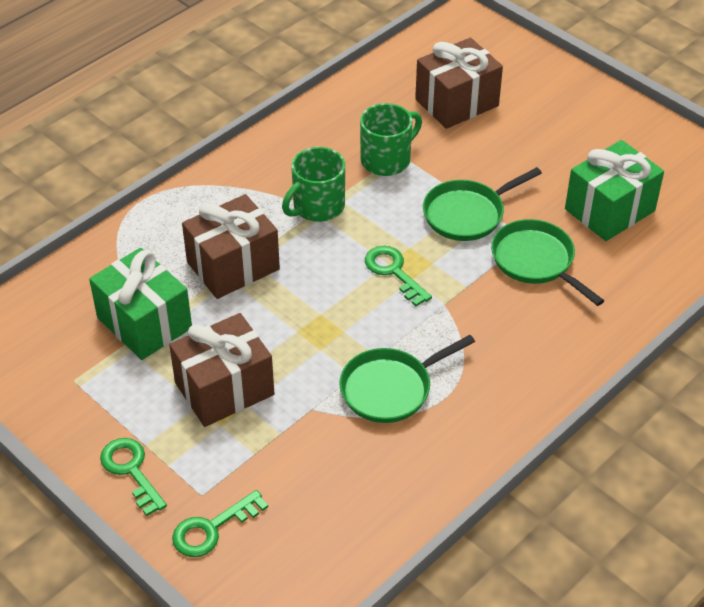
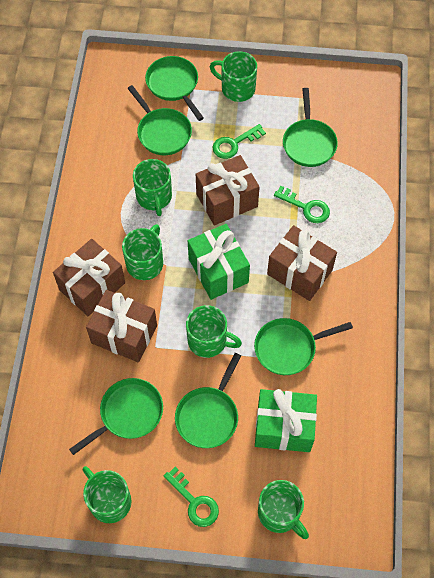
brown gift: [169,313,274,427] [182,194,280,299] [415,38,503,129] = 3 -> [53,239,125,316] [86,290,157,362] [196,155,260,225] [267,225,337,301] = 4
green mug: [282,147,345,222] [360,103,422,176] = 2 -> [83,466,131,523] [122,224,163,280] [133,159,172,216] [186,305,242,358] [210,51,257,102] [258,480,309,539] = 6
green pan: [339,335,475,423] [423,167,542,241] [491,219,604,306] = 3 -> [69,378,163,455] [127,85,192,155] [145,56,204,121] [175,353,241,448] [254,318,353,375] [283,88,338,167] = 6

